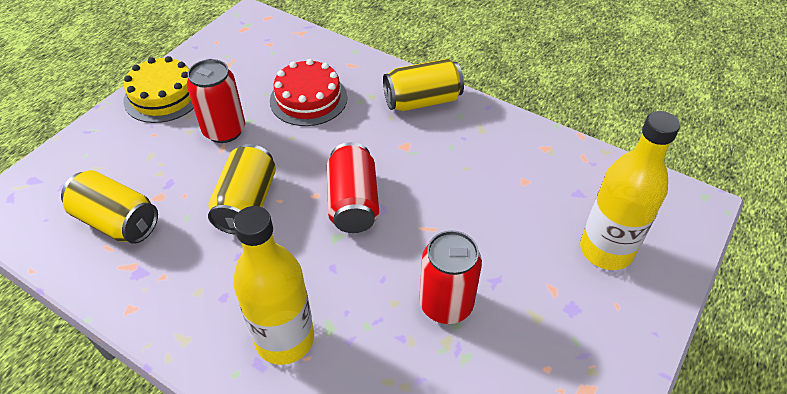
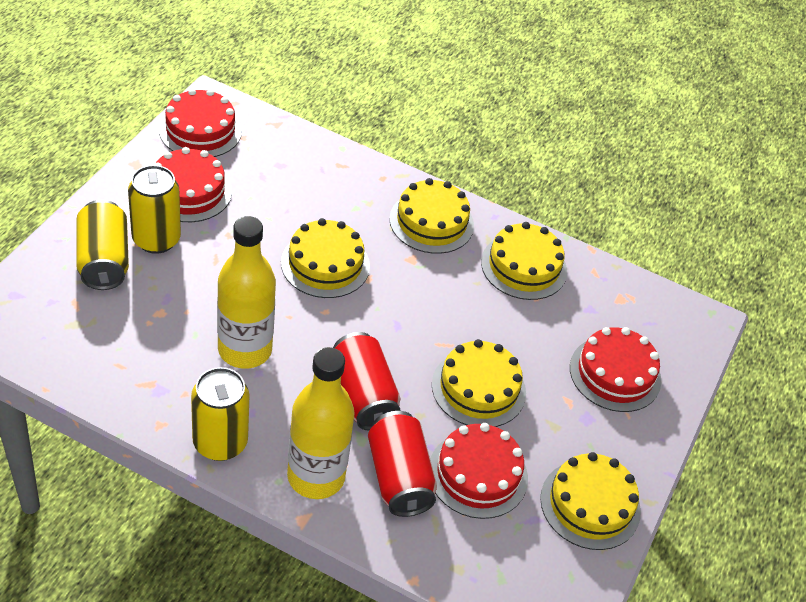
red cake: [270,59,347,126] = 1 -> [154,147,232,222] [159,88,242,157] [430,423,528,519] [570,327,661,412] = 4
red can: [187,59,245,143] [327,142,379,233] [419,230,482,324] = 3 -> [333,332,401,431] [368,411,437,517] = 2
yellow cake: [124,56,194,123] = 1 -> [281,218,370,298] [389,178,474,254] [432,339,526,427] [481,222,567,300] [540,452,641,550] = 5

